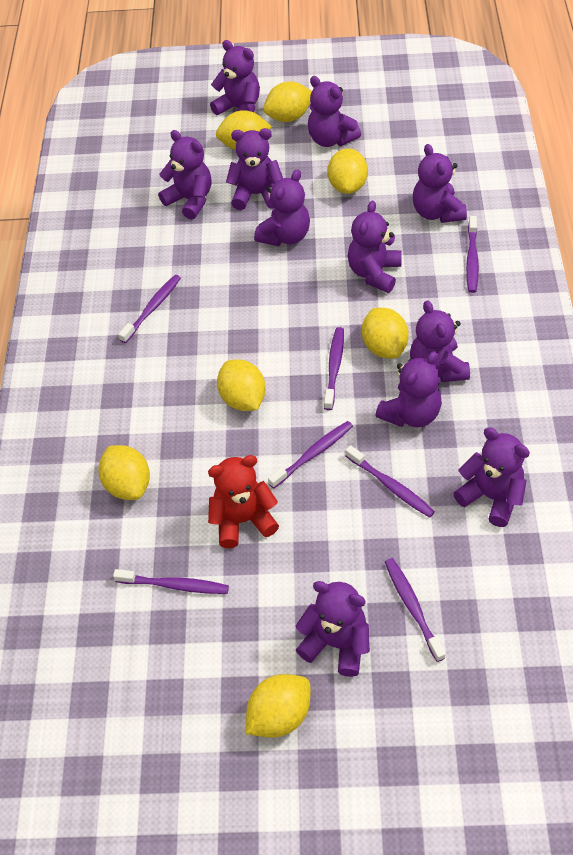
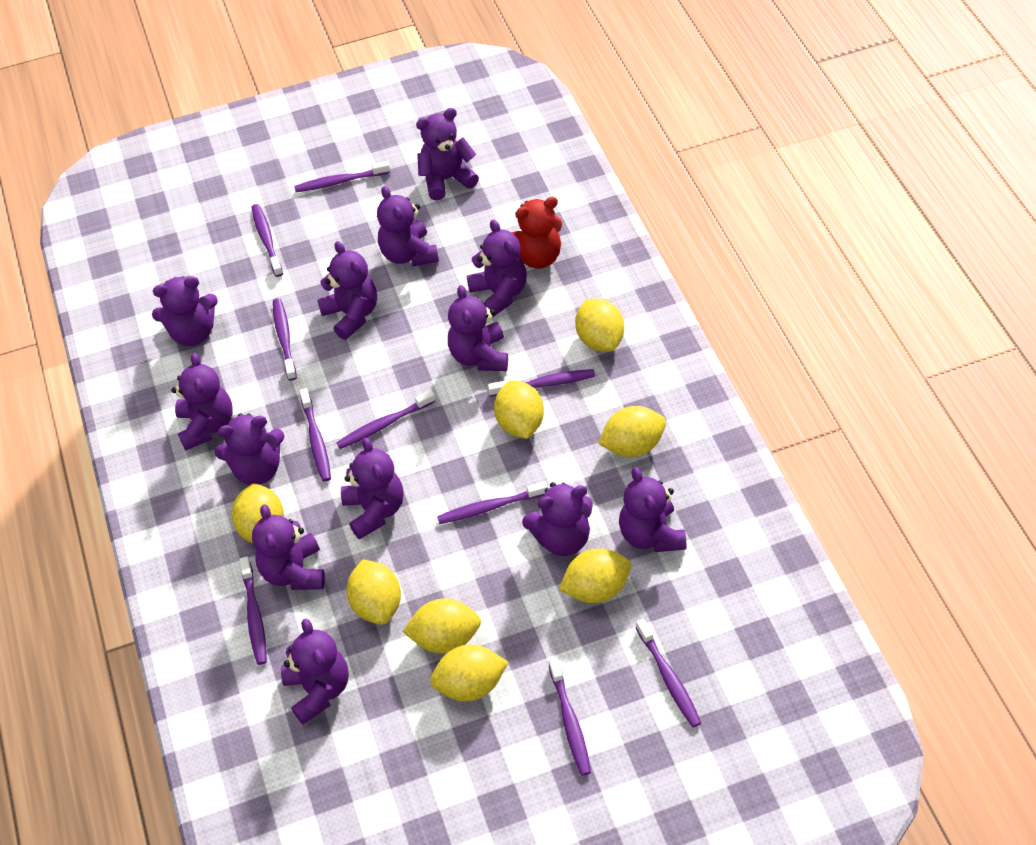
purple teddy bear: [158,130,212,220] [210,40,260,115] [226,128,283,210] [254,169,310,246] [296,581,370,677] [308,76,361,147] [348,201,402,293] [375,351,442,427] [410,300,470,382] [413,144,467,223] [453,428,530,527] = 11 -> [152,276,218,346] [171,353,233,451] [214,414,285,485] [252,504,325,590] [281,619,349,724] [317,241,377,340] [341,437,404,540] [377,186,439,267] [416,108,479,201] [448,285,508,371] [467,219,527,318] [522,482,593,556] [619,467,686,552] = 13
purple toothbrush: [113,569,229,594] [118,275,181,343] [268,421,353,489] [324,327,344,410] [346,445,435,518] [385,558,446,662] [466,216,479,293] = 7 -> [240,557,267,665] [251,204,283,277] [273,298,297,381] [294,161,390,192] [299,388,331,482] [336,390,436,449] [437,481,548,524] [488,369,595,397] [549,657,591,776] [635,618,701,727] = 10
yellow lemon: [98,445,150,500] [216,110,272,150] [217,359,266,411] [246,674,310,738] [263,81,312,122] [327,148,368,194] [362,308,409,358] = 7 -> [232,483,284,544] [346,559,401,625] [403,598,481,653] [430,645,508,701] [494,380,544,439] [559,549,631,603] [575,299,624,352] [598,406,666,457] = 8

